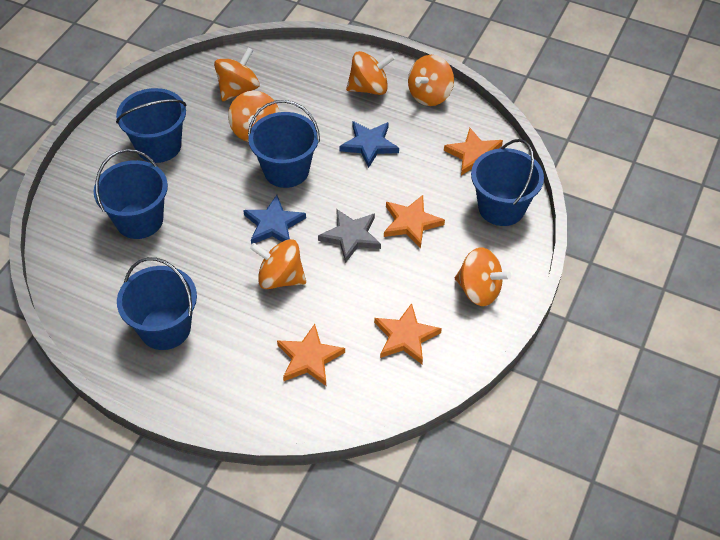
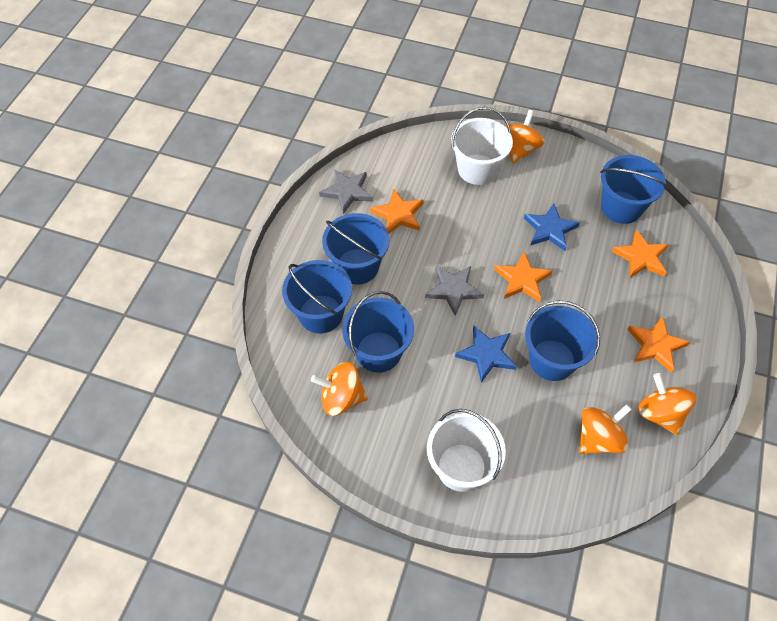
grey star: [318,209,381,263] = 1 -> [319,169,373,214] [425,266,484,315] = 2
orange spinning top: [214,47,259,101] [228,91,280,142] [250,239,306,289] [346,51,395,95] [408,55,454,106] [455,247,511,306] = 6 -> [311,362,368,416] [505,110,545,163] [579,404,632,454] [638,373,696,435] = 4
white bucket: none = 0 -> [427,409,506,492] [451,107,513,185] = 2

